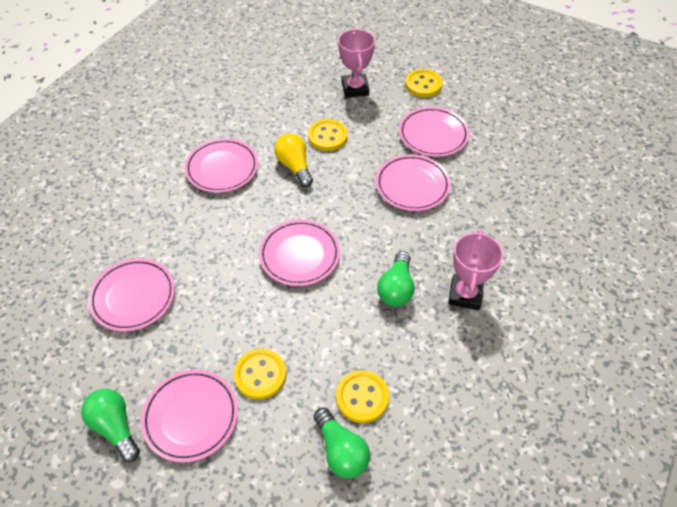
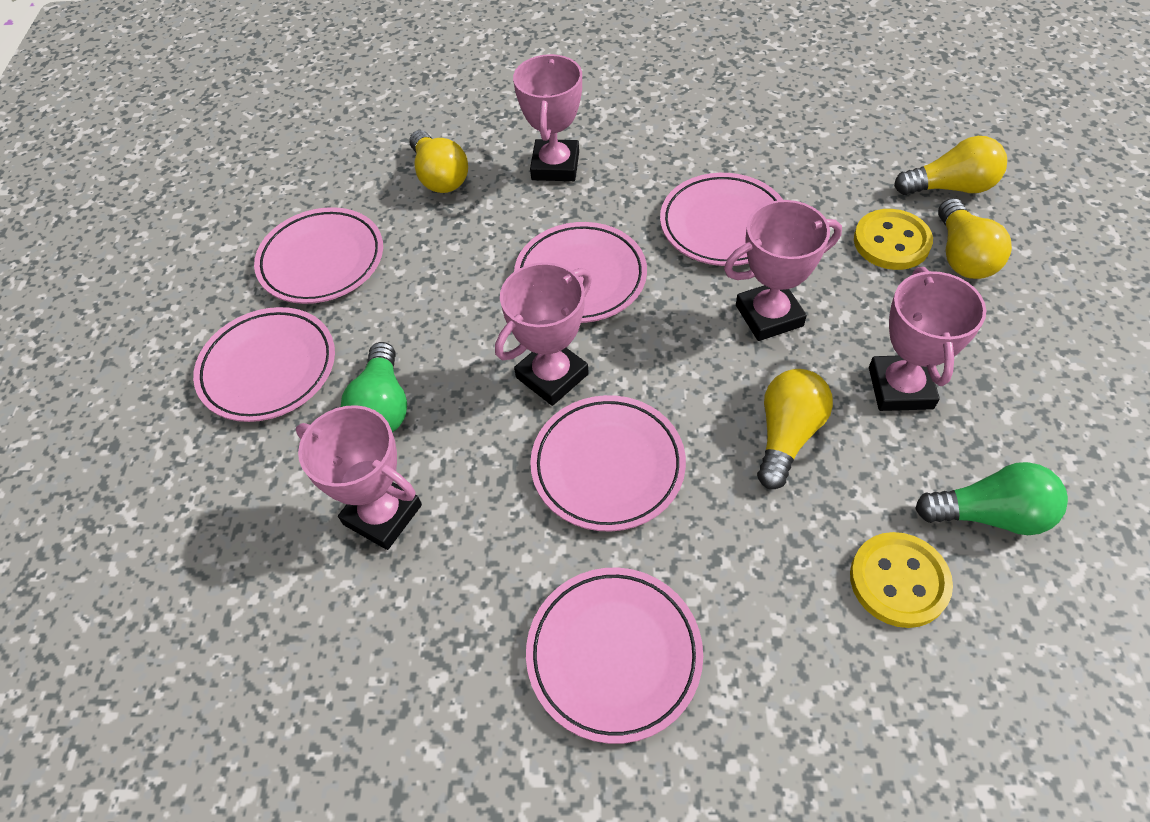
green light bulb: [81,389,140,462] [314,408,370,478] [377,251,415,307] = 3 -> [341,342,407,432] [915,462,1068,535] = 2
pink trophy: [338,29,375,98] [448,230,503,310] = 2 -> [296,405,422,550] [495,262,592,406] [513,54,582,181] [724,200,842,341] [869,267,986,411] = 5
yellow button: [234,349,286,399] [308,119,348,151] [336,370,389,423] [405,69,443,97] = 4 -> [850,532,953,628] [854,209,933,270] = 2
yellow light bulb: [274,134,313,187] = 1 -> [409,130,468,193] [757,369,833,489] [894,136,1007,195] [938,198,1012,279] = 4

